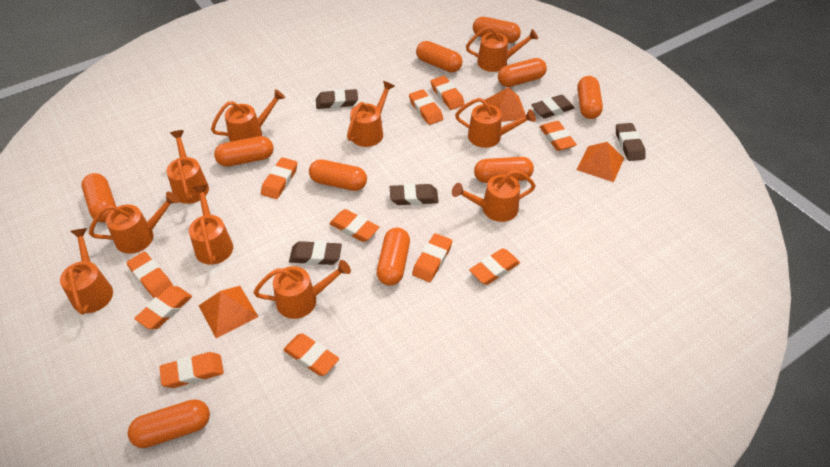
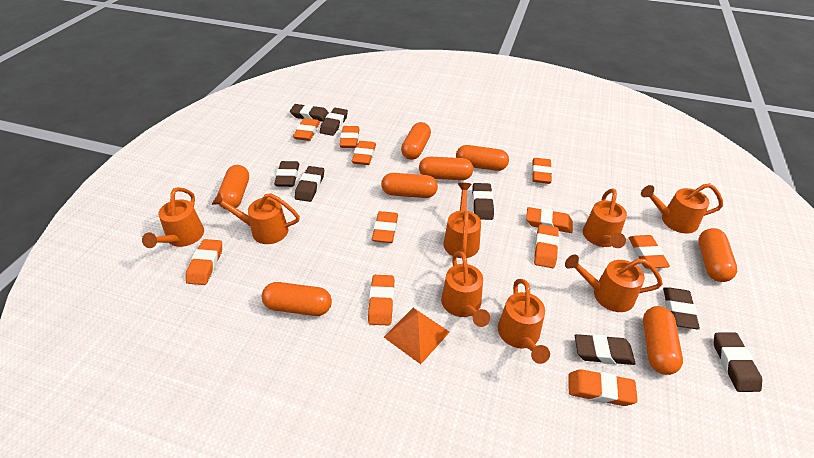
brown eraser: [289,241,342,265] [316,89,358,109] [390,183,439,205] [531,95,575,118] [616,123,645,161] = 5 -> [274,161,300,187] [290,104,329,122] [295,166,324,202] [320,108,348,136] [472,183,494,220] [575,334,635,365] [663,287,700,329] [714,333,762,392] = 8
orange capsule: [82,173,116,222] [128,399,210,448] [214,136,274,167] [309,159,367,191] [377,228,410,286] [416,41,463,72] [473,17,521,43] [474,157,534,183] [498,58,547,87] [577,76,603,119] = 10 -> [217,165,249,210] [262,282,332,316] [381,173,438,198] [401,122,431,160] [419,157,473,180] [456,145,509,171] [643,306,683,375] [698,228,737,282] = 8
orange pyramid: [199,286,258,338] [485,87,526,122] [577,142,624,182] = 3 -> [384,308,450,364] = 1
orange watering can: [60,228,113,315] [89,192,179,254] [166,130,209,204] [189,185,233,265] [211,89,285,142] [253,260,351,319] [347,81,395,147] [452,170,536,222] [455,98,536,148] [466,26,538,72] = 10 -> [142,187,204,248] [211,193,300,244] [441,251,490,327] [443,183,481,258] [498,279,550,364] [565,254,663,312] [583,188,627,248] [641,183,723,234] = 8

